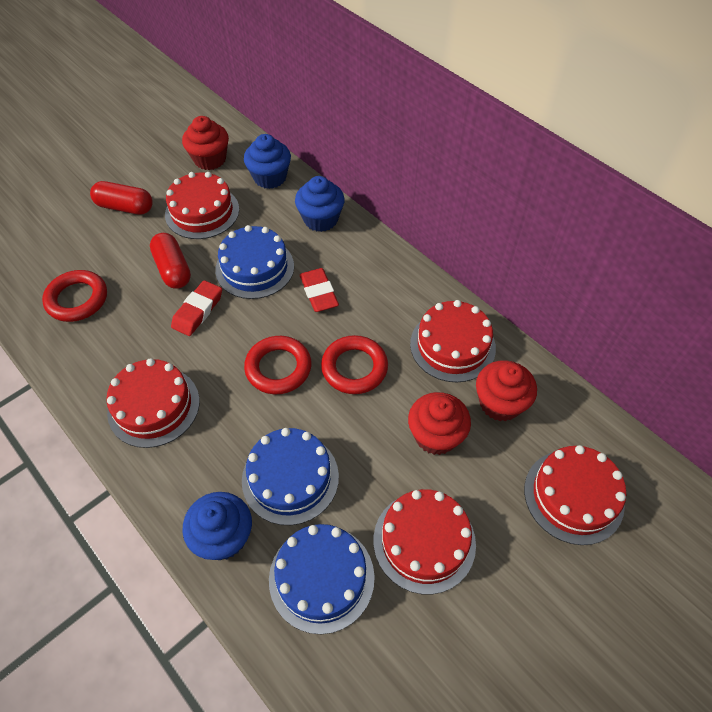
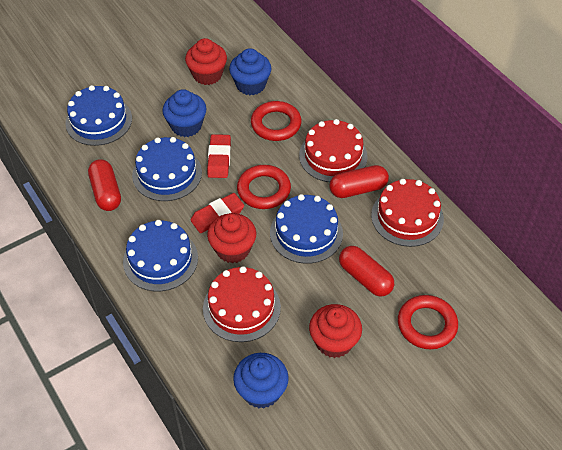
blue cake: [215,225,294,299] [242,428,339,525] [269,524,375,634] = 3 -> [65,85,132,146] [123,220,198,291] [132,137,202,201] [270,194,343,264] = 4
red cake: [106,358,200,448] [165,172,239,239] [374,489,476,594] [410,300,496,382] [524,445,626,545] = 5 -> [203,266,281,342] [299,119,368,182] [371,179,444,247] = 3
red capsule: [90,181,153,215] [150,233,191,289] = 2 -> [88,159,121,211] [329,165,389,198] [339,246,394,297] = 3

